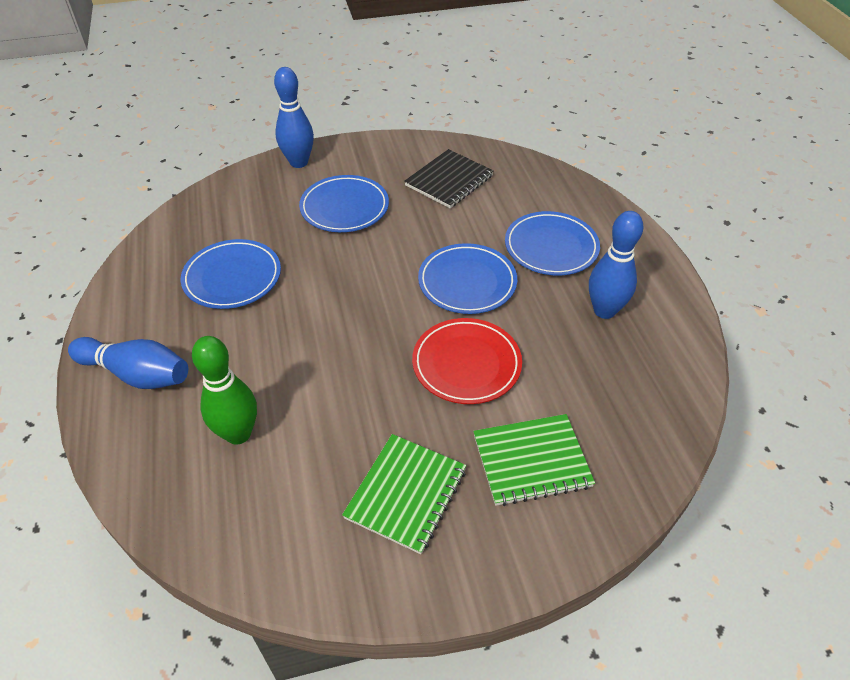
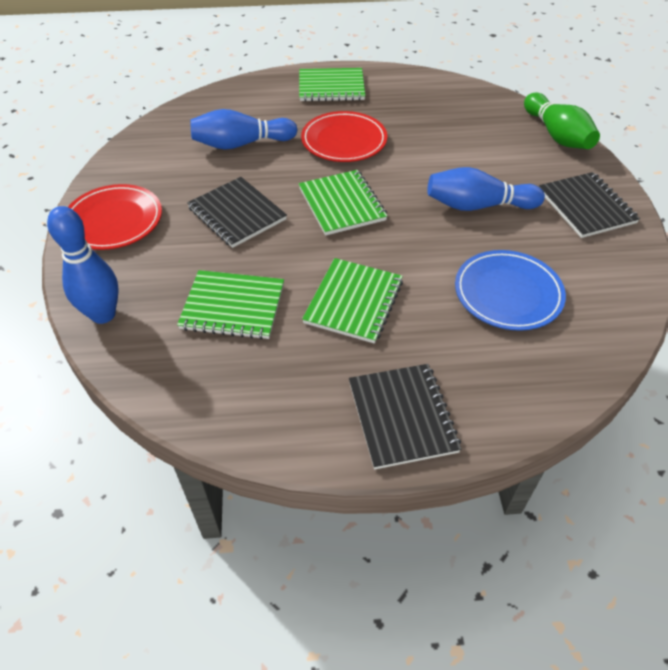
black notebook: [404,149,494,208] = 1 -> [187,177,287,248] [349,364,461,470] [539,172,640,238] = 3
blue plate: [181,239,281,309] [299,175,389,232] [418,243,517,314] [505,211,600,275] = 4 -> [455,250,566,331] = 1
green notebook: [342,434,466,554] [473,414,595,506] = 2 -> [177,270,284,340] [299,68,365,102] [299,170,388,236] [302,258,403,344] = 4
red plate: [412,318,522,404] = 1 -> [68,184,162,250] [301,111,387,162] = 2

